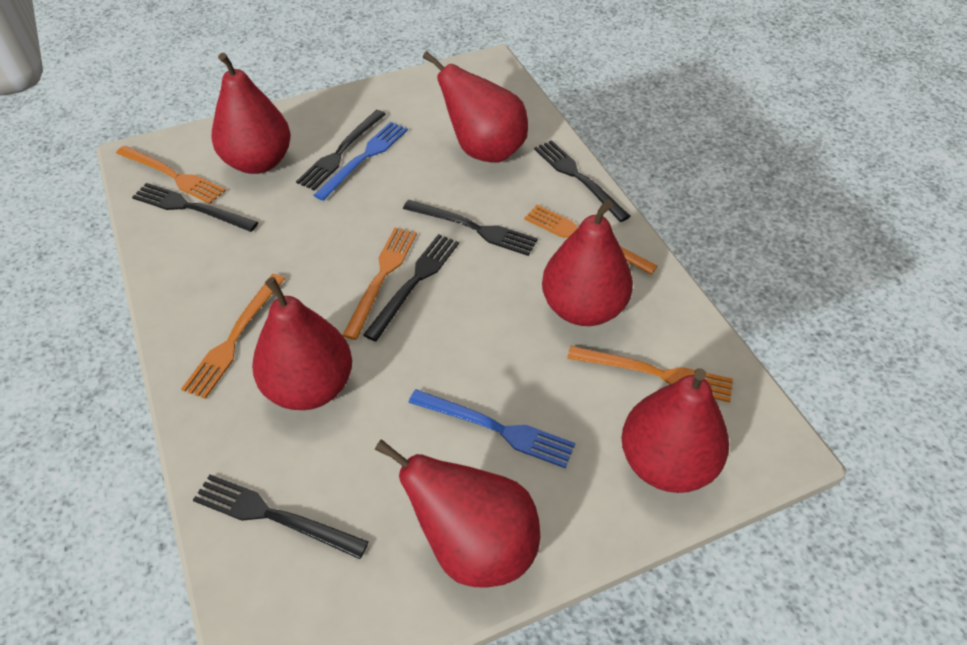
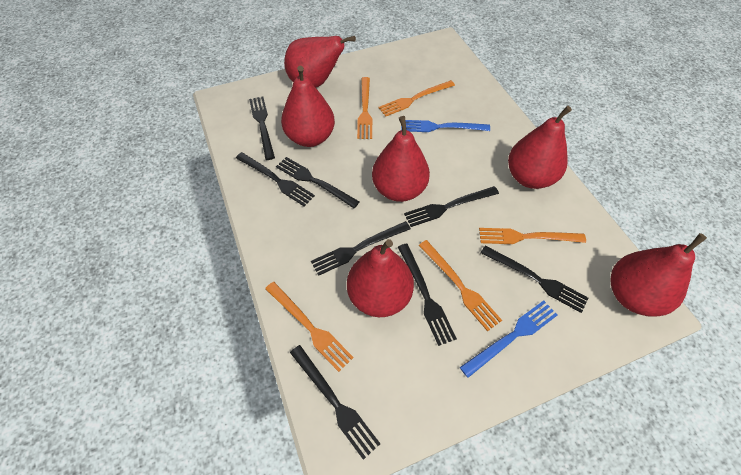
black fork: [132,183,258,232] [193,474,369,559] [296,110,386,190] [363,234,459,341] [403,200,538,256] [534,140,631,222] = 6 -> [236,152,315,206] [249,97,275,160] [276,157,359,208] [290,345,380,460] [311,221,411,276] [398,244,457,346] [404,186,499,227] [481,246,588,313] = 8

